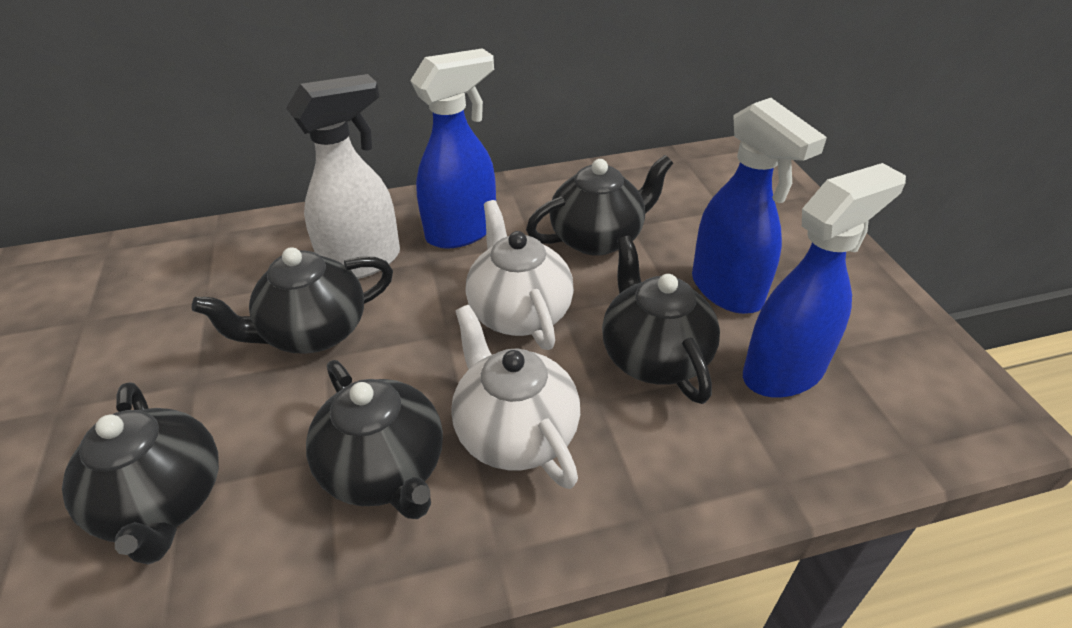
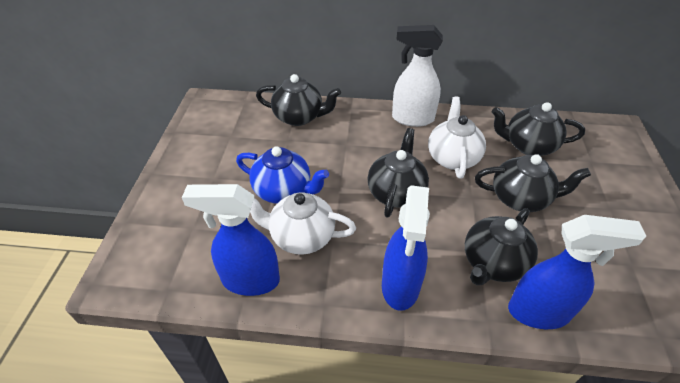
blue teapot: none = 0 -> [236,146,329,203] = 1

